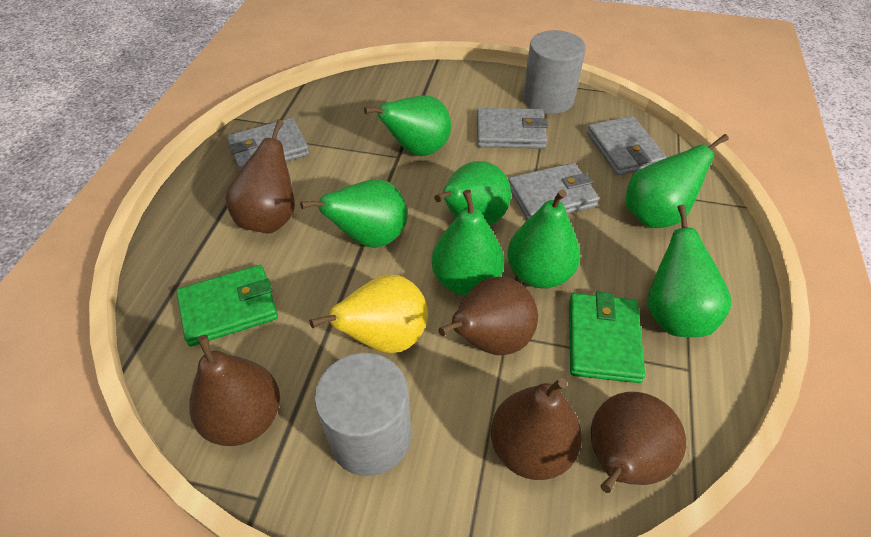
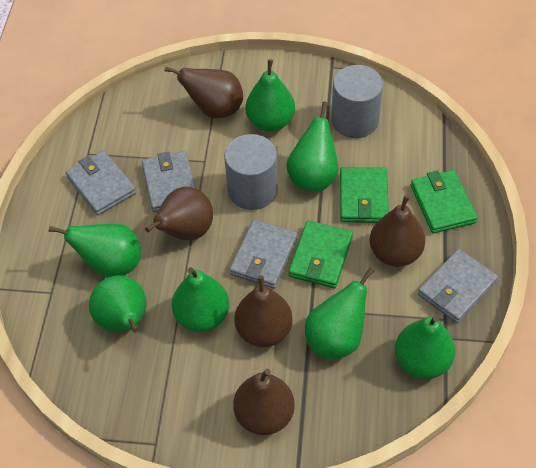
green wallet: [176,265,278,346] [569,291,645,383] = 2 -> [289,220,353,288] [340,167,389,223] [411,170,478,233] = 3
yellow pear: [309,275,428,353] = 1 -> none = 0

